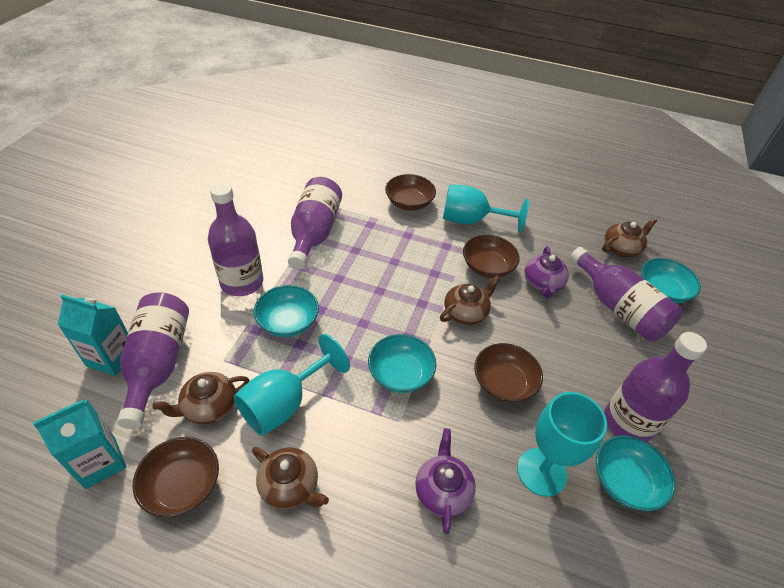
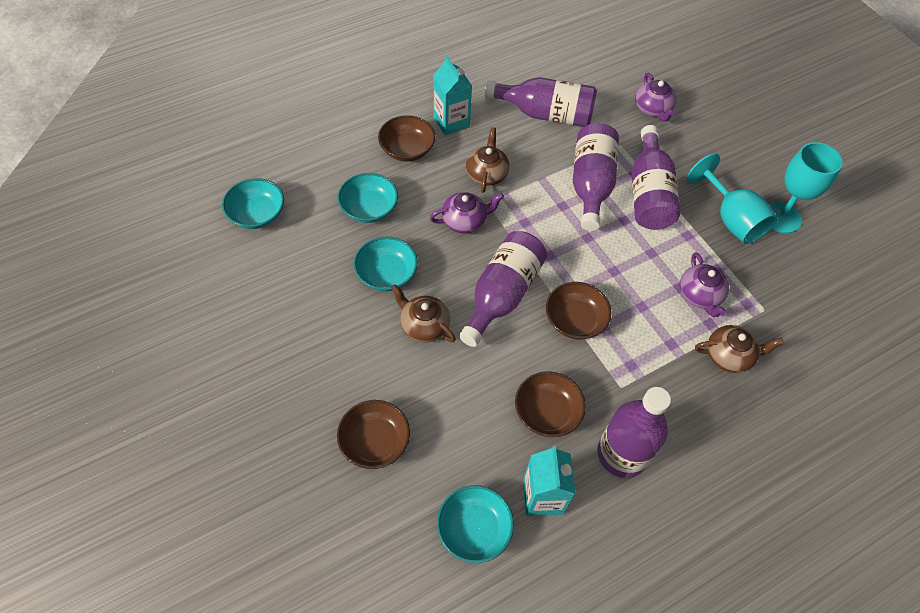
brown teapot: [152,372,250,424] [252,447,329,509] [440,275,501,325] [602,218,657,257] = 4 -> [391,284,456,343] [466,127,509,193] [695,325,784,373] = 3
purple teapot: [415,428,476,534] [524,246,569,298] = 2 -> [430,192,504,234] [635,73,677,122] [680,253,729,317] = 3
turquoise goblet: [234,334,350,436] [443,185,529,233] [517,392,607,497] = 3 -> [687,153,778,244] [769,142,843,233] = 2

